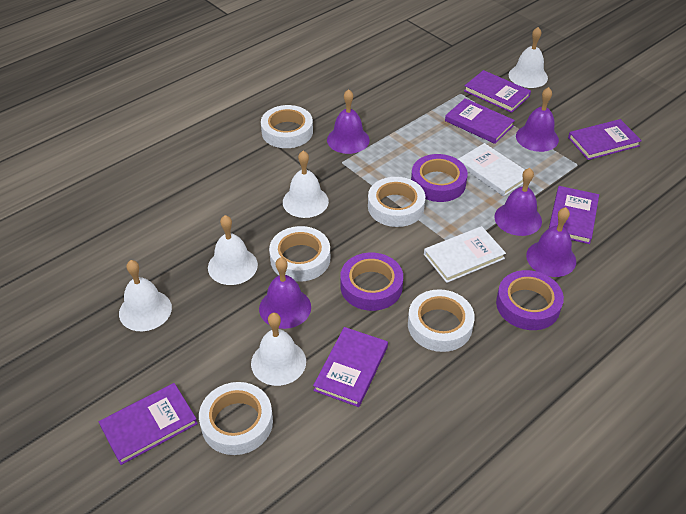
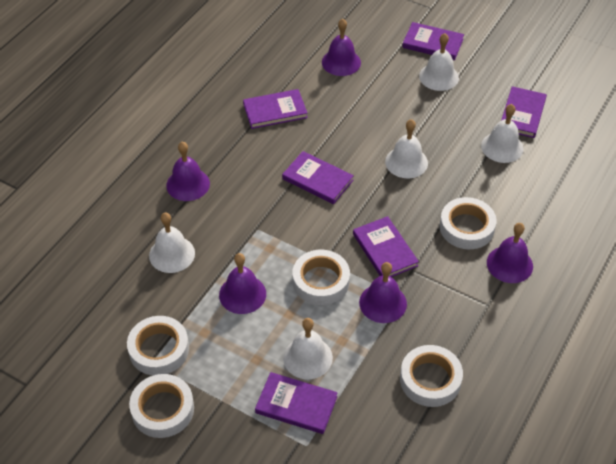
purple tape: [341,253,403,311] [411,154,468,202] [496,270,564,330] = 3 -> none = 0
white book: [424,226,506,283] [458,143,525,197] = 2 -> none = 0

